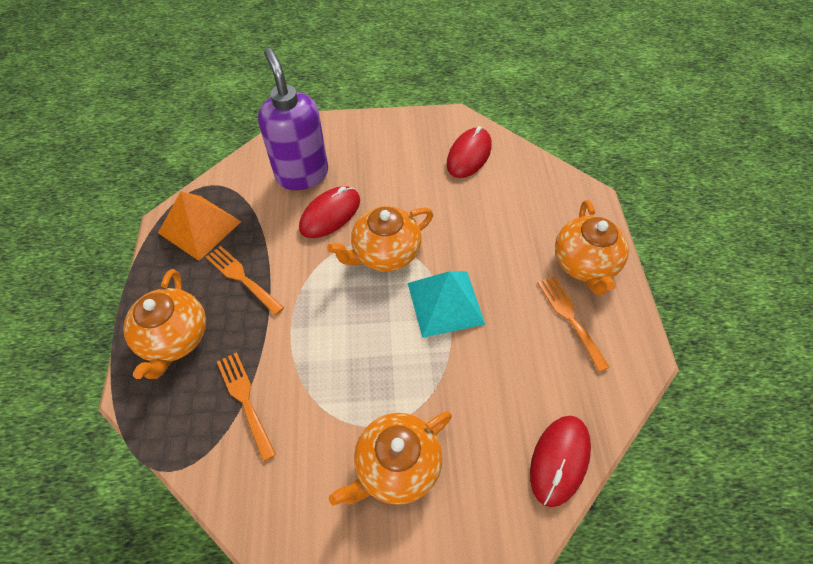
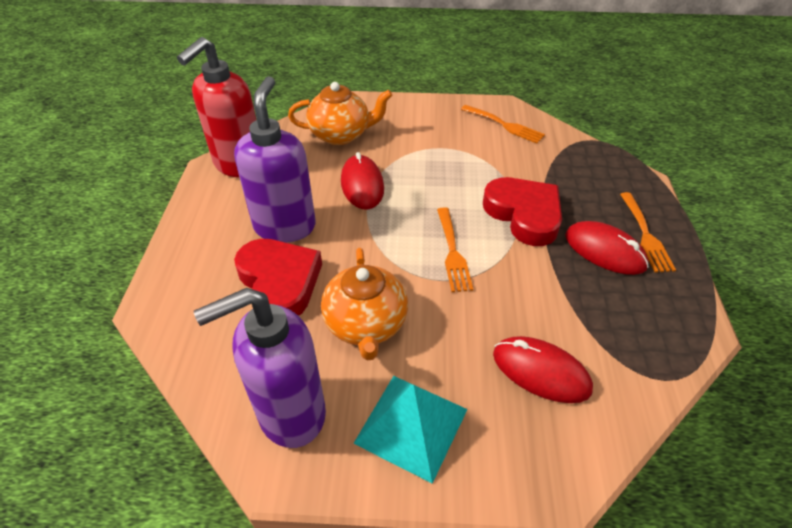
orange pyramid: [158,191,241,261] = 1 -> none = 0
orange teapot: [123,269,206,379] [327,206,433,272] [329,411,452,506] [555,200,629,295] = 4 -> [288,82,393,145] [321,248,408,360] = 2
purple soap dispenser: [258,48,328,190] = 1 -> [194,288,326,448] [234,76,316,243] = 2
red heart: none = 0 -> [234,239,322,316] [483,177,562,246] = 2
red soap dispenser: none = 0 -> [177,37,256,178] = 1

